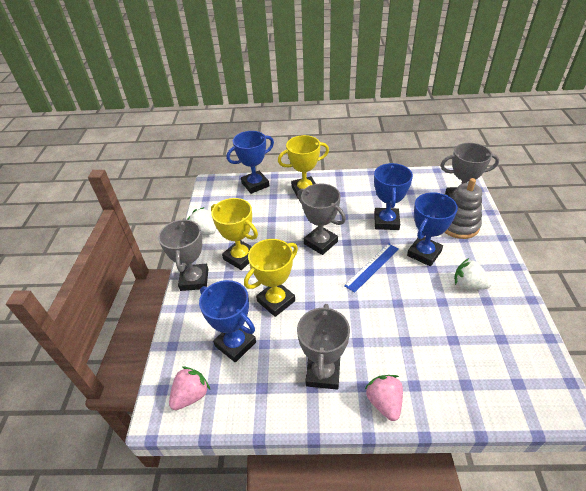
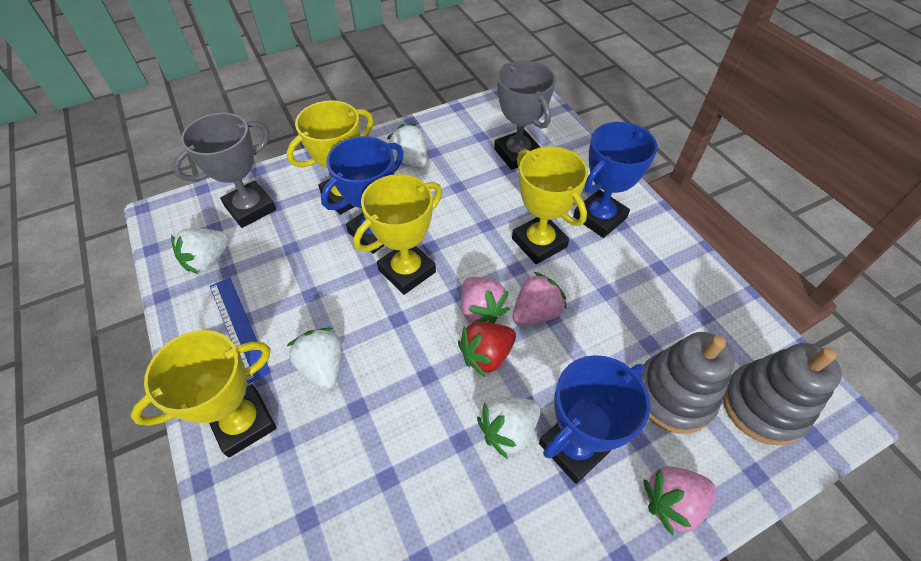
blue trophy: [199,280,256,363] [227,131,274,194] [374,163,413,230] [407,192,458,266] = 4 -> [321,136,404,254] [539,355,650,484] [573,122,658,238] = 3
grey stacking toy: [444,178,482,239] = 1 -> [640,332,735,434] [723,343,842,445] = 2
grey trophy: [158,218,209,291] [297,184,346,255] [297,304,350,390] [441,143,499,198] = 4 -> [172,113,276,228] [494,61,556,170] = 2
pink strawberry: [169,366,210,410] [365,375,403,421] = 2 -> [461,277,510,324] [513,272,567,327] [644,466,716,536] = 3
red strawberry: none = 0 -> [458,322,516,377] = 1
white strawberry: [187,207,216,234] [454,258,492,290] = 2 -> [171,228,230,275] [287,327,342,390] [387,124,427,168] [477,397,541,459] = 4
yellow trophy: [211,198,258,270] [244,239,298,317] [278,135,329,198] = 3 -> [131,330,276,457] [287,100,374,215] [353,174,442,295] [512,146,588,264] = 4

